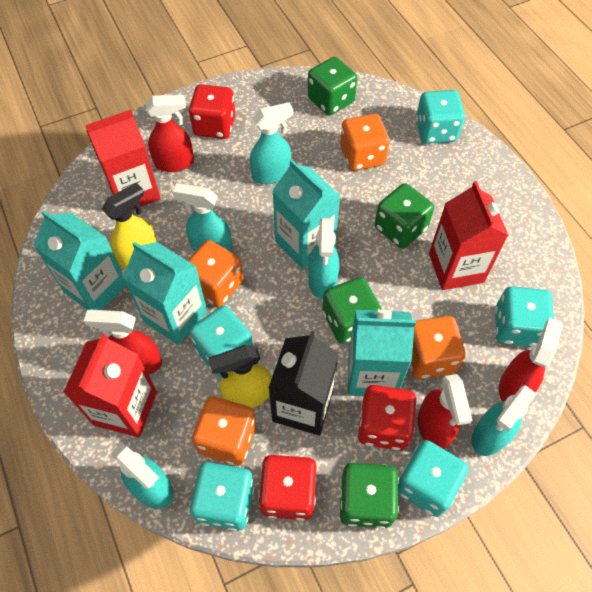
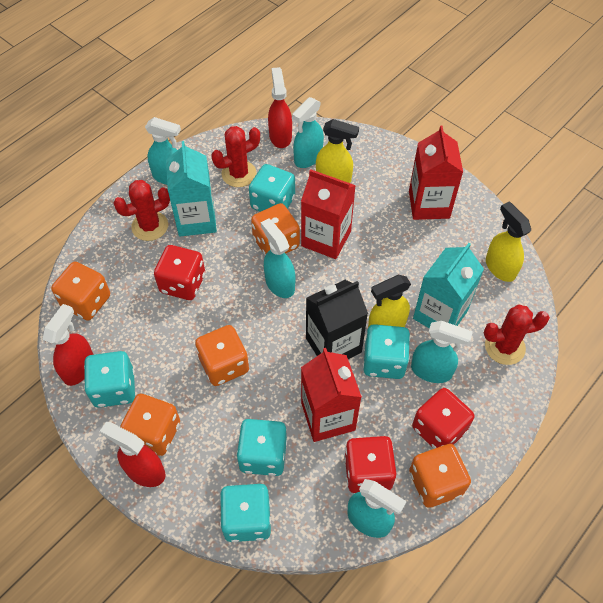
green dice: [308,57,357,115] [322,277,382,344] [340,463,399,529] [375,183,434,248] = 4 -> none = 0
orange dice: [187,240,243,307] [192,396,256,465] [340,114,390,171] [410,316,465,379] = 4 -> [51,262,110,321] [120,394,180,456] [195,325,249,386] [251,203,300,255] [409,444,471,508] = 5
red cactus: none = 0 -> [113,180,170,241] [211,126,260,187] [484,305,550,365] = 3
red spray bottle: [84,309,162,375] [145,95,194,172] [418,374,473,449] [499,318,562,401] = 4 -> [43,304,94,386] [100,422,166,487] [268,67,292,148] = 3
turquoise carton: [34,210,126,310] [123,242,207,345] [272,159,340,269] [348,309,416,396] = 4 -> [166,141,217,237] [413,243,484,329] = 2
yellow spray bottle: [102,183,157,269] [208,345,271,408] = 2 -> [316,119,359,183] [368,275,411,327] [486,201,531,282] = 3

